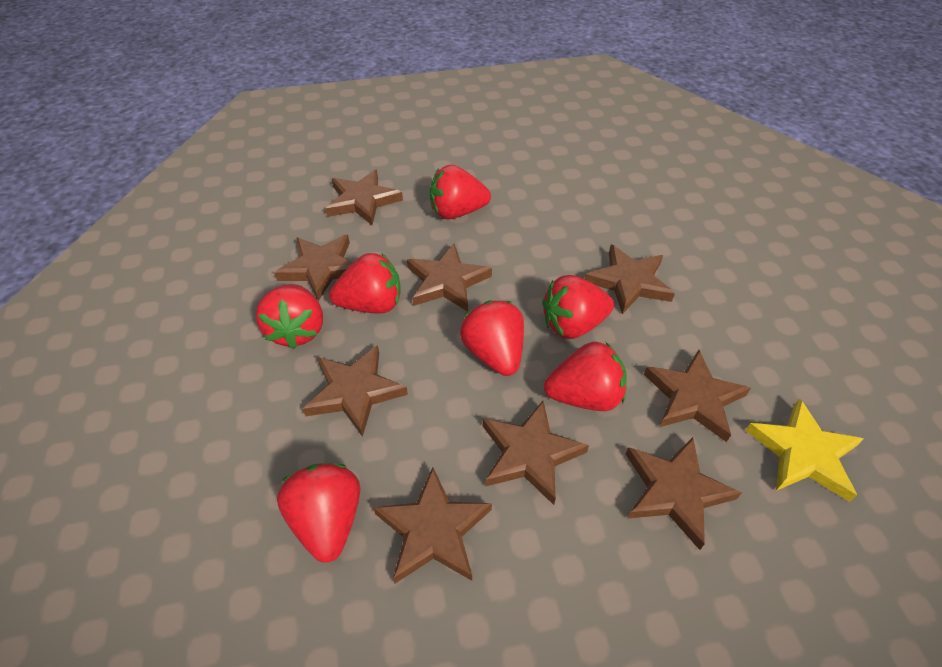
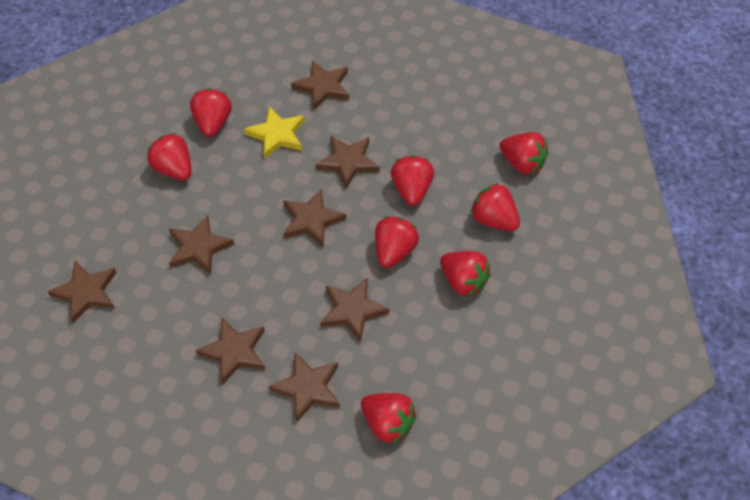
brown star: [274,235,353,301] [303,345,408,437] [325,170,403,225] [374,467,492,584] [407,244,492,312] [482,401,589,505] [584,245,675,314] [625,437,742,550] [644,350,751,442] = 9 -> [47,261,117,323] [169,215,234,275] [196,318,265,385] [269,353,340,422] [283,189,346,247] [291,60,349,110] [316,136,379,189] [320,278,389,342] = 8
red strawberry: [256,284,323,349] [277,463,360,563] [329,253,400,314] [430,165,491,219] [460,301,524,376] [542,275,614,339] [544,342,627,411] = 7 -> [147,133,192,180] [190,88,232,137] [361,393,416,444] [375,216,419,268] [391,155,434,206] [440,251,491,296] [471,183,520,231] [500,132,548,174] = 8

